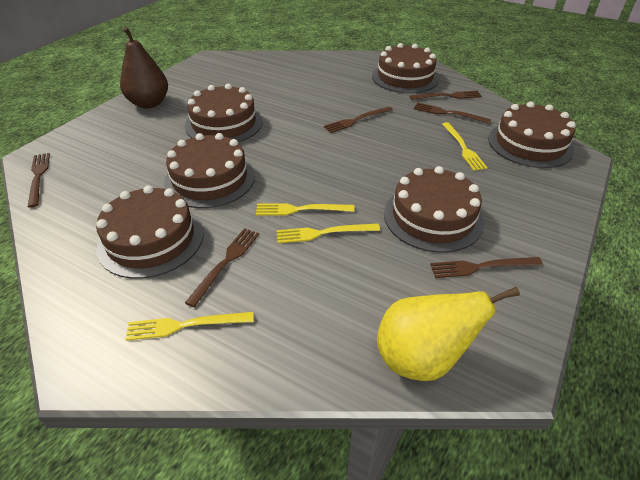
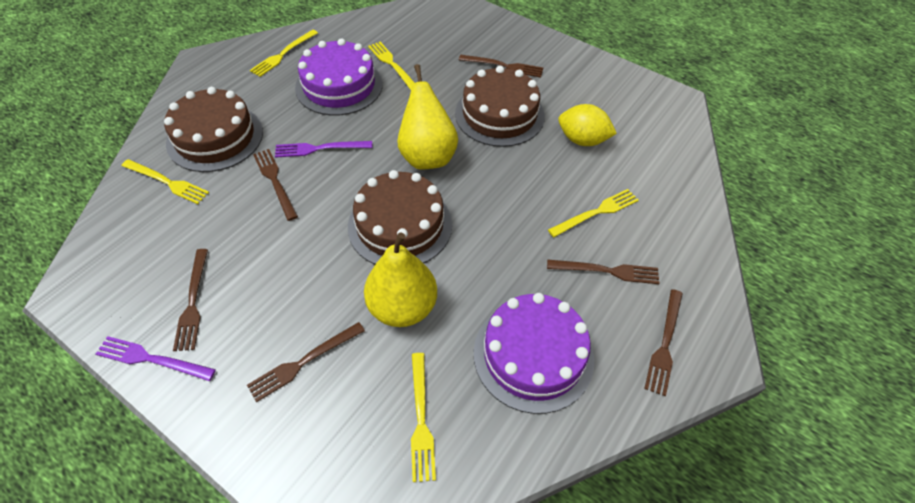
brown cake: [96,185,204,279] [164,133,255,208] [185,84,263,142] [372,43,439,93] [384,166,484,253] [488,101,576,168] = 6 -> [164,87,263,172] [348,170,452,264] [455,66,545,147] = 3
brown pear: [120,27,168,108] = 1 -> none = 0
purple cake: none = 0 -> [295,38,383,116] [474,293,594,414] = 2
purple fork: none = 0 -> [96,336,216,381] [275,141,372,158] = 2
yellow fork: [125,312,254,341] [256,203,355,215] [277,223,380,243] [442,122,488,171] = 4 -> [122,159,209,204] [250,30,318,77] [368,42,415,90] [411,353,436,482] [548,189,639,237] = 5
yellow lemon: none = 0 -> [559,104,617,146] = 1
yellow pear: [377,287,520,381] = 1 -> [364,232,437,327] [397,64,458,170] = 2

